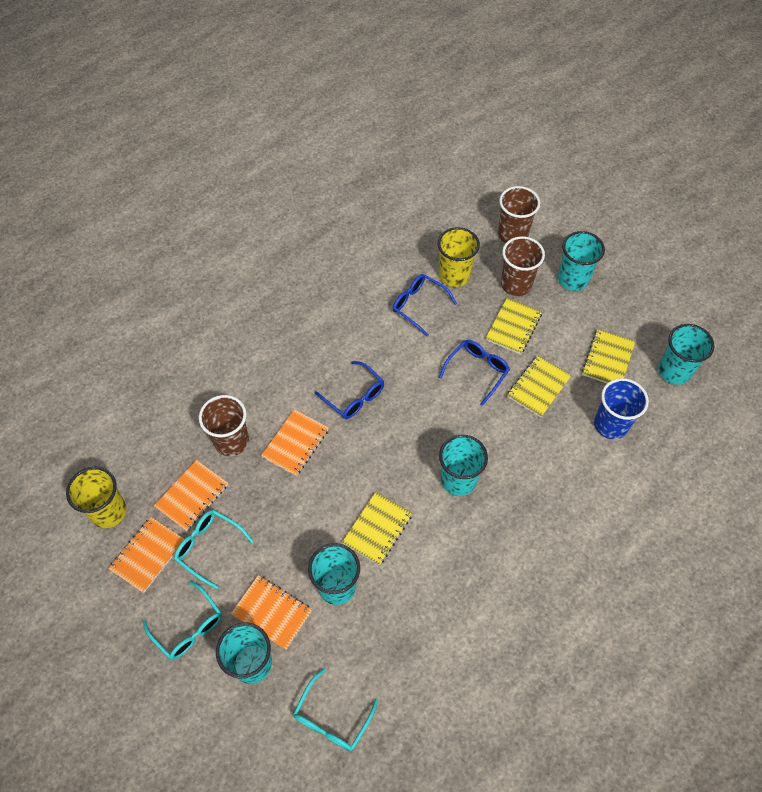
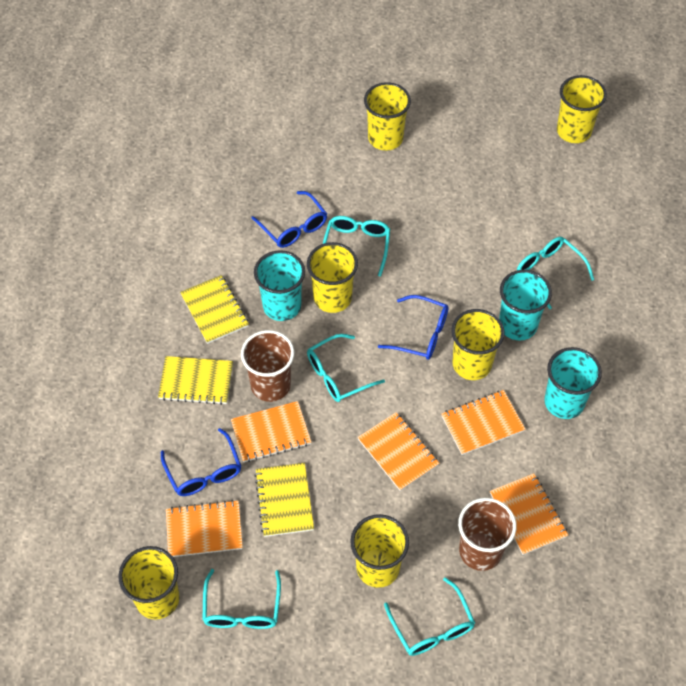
blue cup: [594,378,649,439] = 1 -> none = 0
brown cup: [199,395,249,456] [498,186,540,243] [501,236,545,296] = 3 -> [241,330,294,402] [458,498,517,571] = 2
orange notebook: [108,517,184,593] [154,460,228,531] [231,575,312,650] [261,409,329,476] = 4 -> [166,500,243,557] [231,401,311,462] [358,412,439,491] [441,390,525,455] [490,473,568,555] = 5
turquoise cup: [216,622,272,684] [308,543,360,605] [439,435,488,496] [558,231,605,291] [658,324,715,385] = 5 -> [254,250,305,321] [499,270,552,341] [544,347,602,419] = 3
turquoise glasses: [143,581,222,660] [174,510,253,589] [293,668,378,751] = 3 -> [202,569,281,629] [307,334,385,402] [323,216,390,277] [384,577,475,656] [517,237,594,310] = 5
yellow cup: [66,467,127,528] [438,227,480,287] = 2 -> [118,546,180,620] [307,242,358,313] [350,514,409,588] [364,82,411,151] [451,309,505,380] [557,75,607,143] = 6
yellow notebook: [342,492,412,566] [486,297,542,355] [507,355,572,418] [582,329,635,383] = 4 -> [158,356,233,405] [180,275,249,344] [254,463,314,537] = 3

